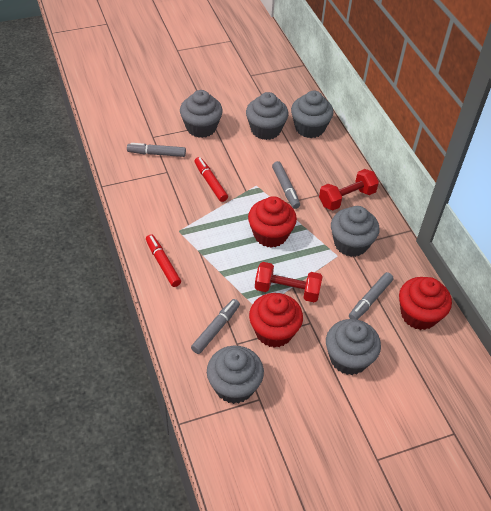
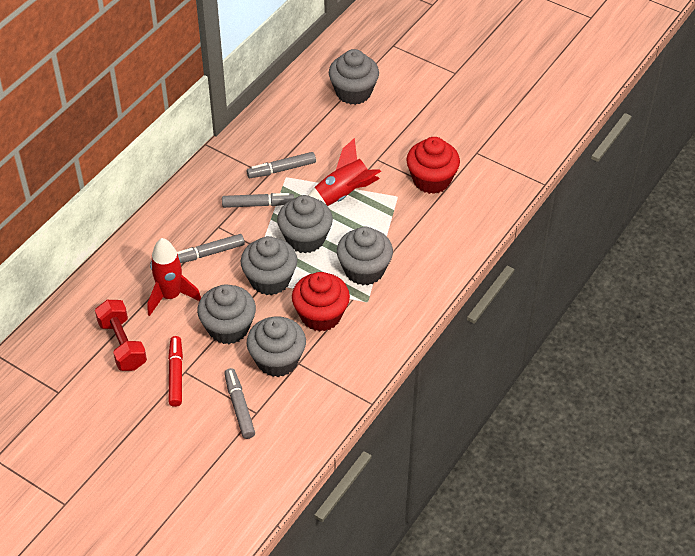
red cupcake: [248,196,297,248] [249,293,303,348] [399,277,452,330] = 3 -> [292,272,350,331] [406,137,460,194] = 2
red dumbbell: [255,262,323,303] [319,169,379,210] = 2 -> [95,300,147,371] = 1
red marker: [146,234,181,287] [194,157,228,202] = 2 -> [168,336,183,407] = 1
red rocket: none = 0 -> [147,238,201,316] [308,138,381,206] = 2

